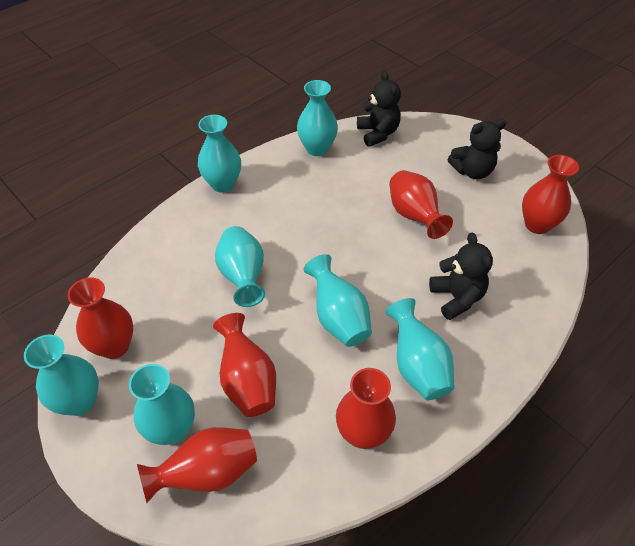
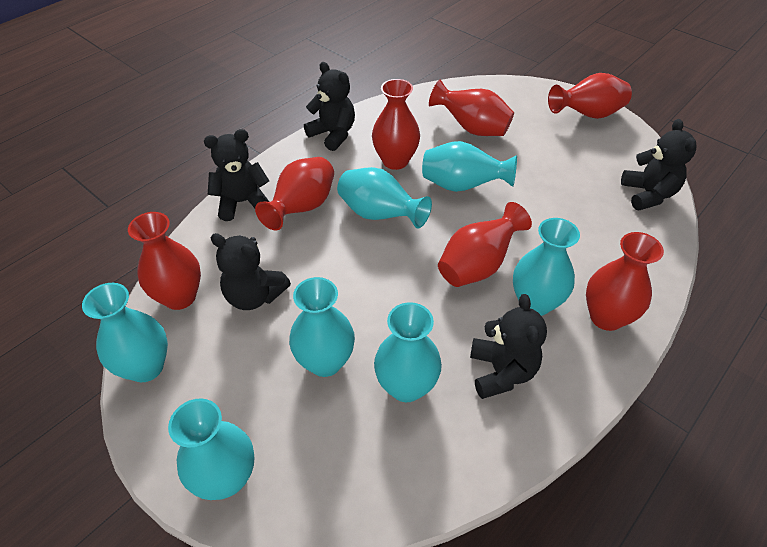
black teddy bear: [357,71,401,147] [429,233,493,320] [447,119,506,179] = 3 -> [204,129,269,221] [210,233,291,310] [304,62,355,151] [470,294,547,399] [621,119,696,210] = 5
red vase: [67,277,133,359] [137,427,257,503] [213,313,276,417] [336,368,396,449] [389,170,453,239] [522,155,579,234] = 6 -> [128,212,201,310] [255,157,334,230] [372,79,420,170] [429,80,514,136] [438,202,532,287] [548,73,632,119] [586,232,664,331] = 7

